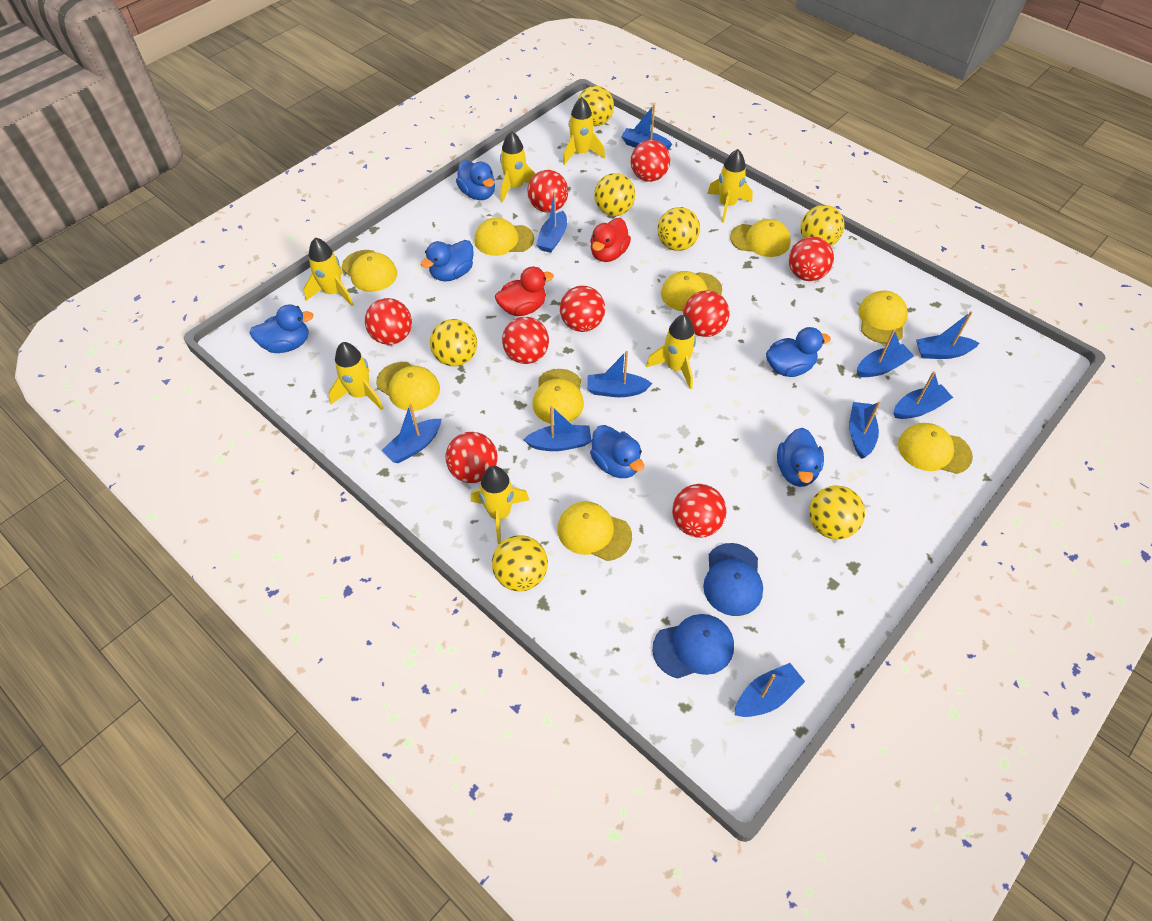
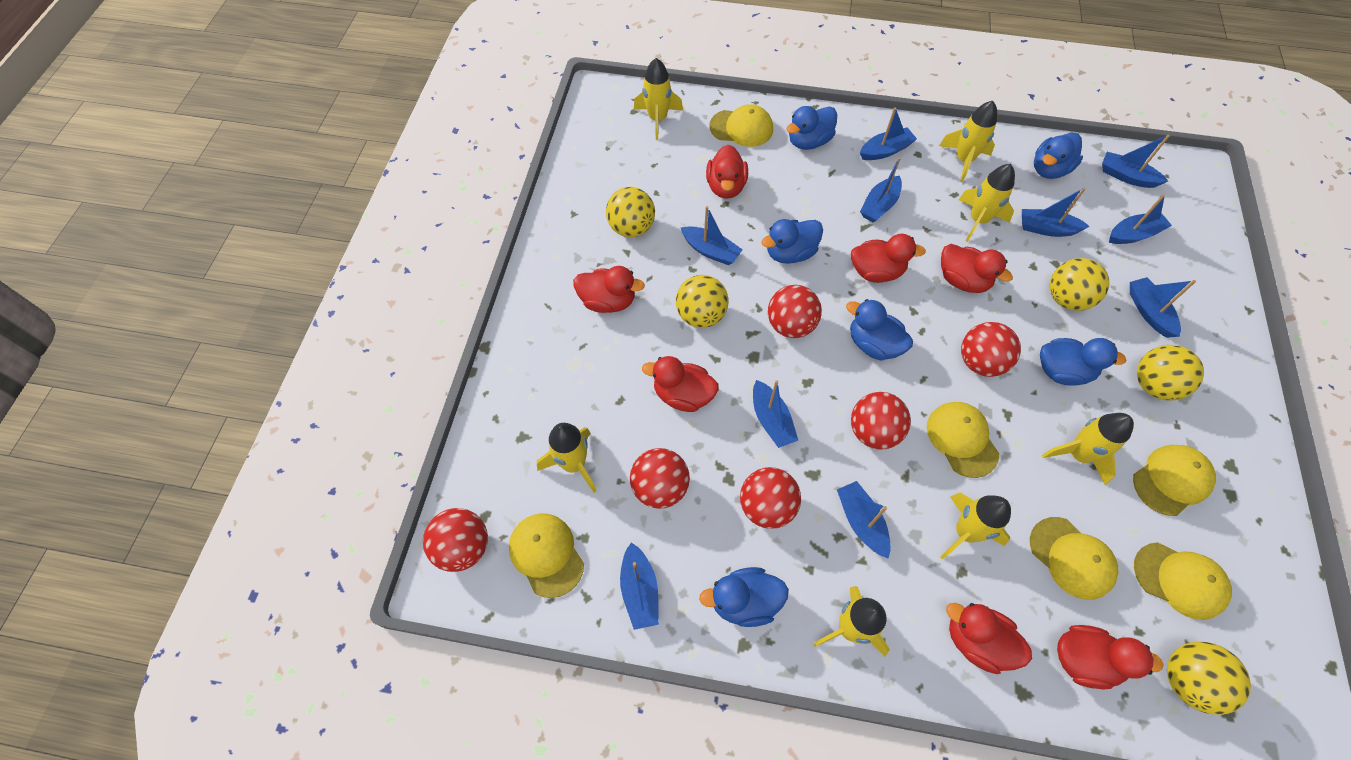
blue cap: [652,614,734,679] [703,543,763,616] = 2 -> none = 0
red ball: [365,298,412,345] [445,432,498,483] [502,317,549,364] [527,170,568,213] [560,286,605,332] [631,140,670,182] [672,484,727,538] [683,290,730,337] [789,236,834,281] = 9 -> [423,508,488,572] [630,448,690,509] [740,467,801,529] [768,285,822,338] [851,392,911,450] [961,322,1021,377] = 6
red duck: [495,267,554,316] [590,218,631,262] = 2 -> [573,266,645,313] [642,356,719,412] [706,145,748,199] [851,234,926,283] [941,244,1013,293] [946,603,1032,674] [1057,625,1164,689] = 7
yellow ball: [430,319,477,366] [492,535,548,591] [578,86,614,126] [594,173,635,216] [658,207,700,251] [800,205,845,246] [809,485,865,539] = 7 -> [606,187,655,237] [676,275,729,328] [1050,258,1109,311] [1137,345,1204,401] [1167,641,1251,715] = 5
yellow cap: [342,250,397,292] [376,362,440,411] [474,218,534,256] [532,369,584,424] [557,502,632,561] [661,271,722,311] [730,219,791,257] [858,290,908,344] [898,423,973,474] = 9 -> [509,513,584,598] [710,104,773,147] [927,402,999,478] [1030,517,1118,600] [1133,445,1216,516] [1134,542,1232,620] = 6

